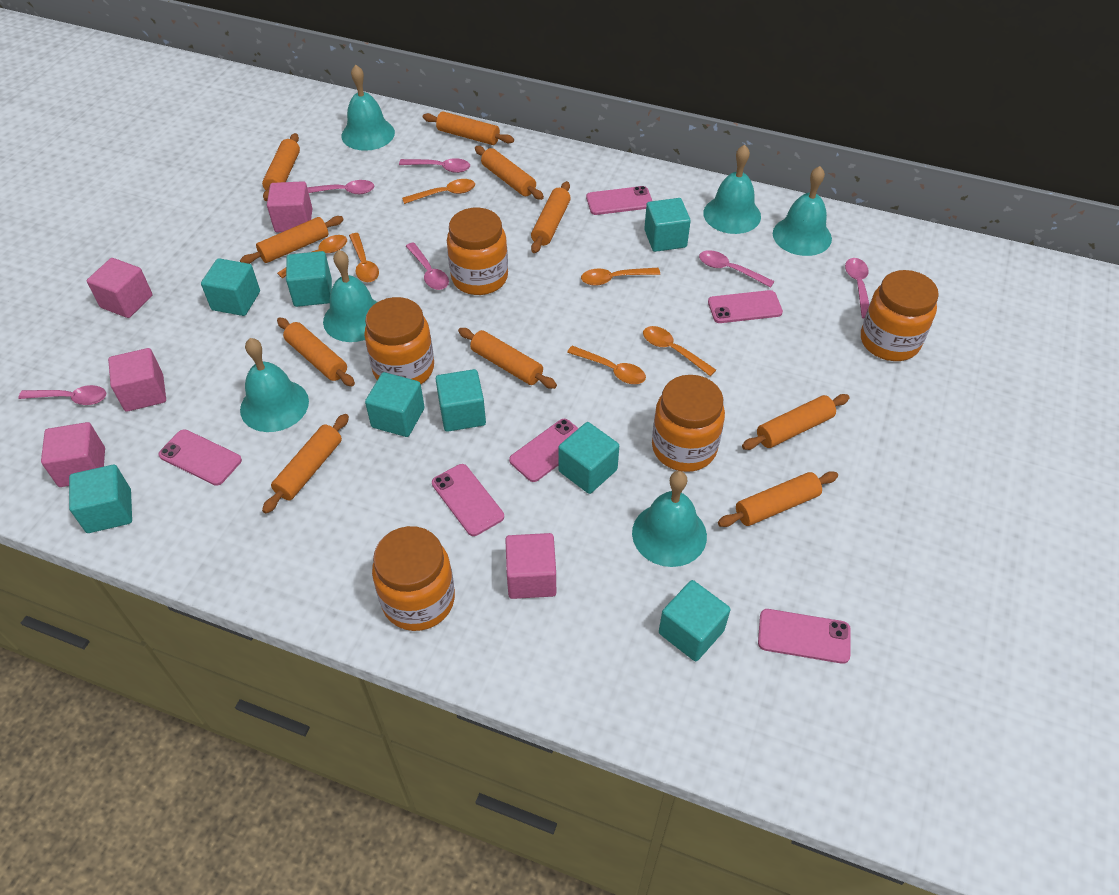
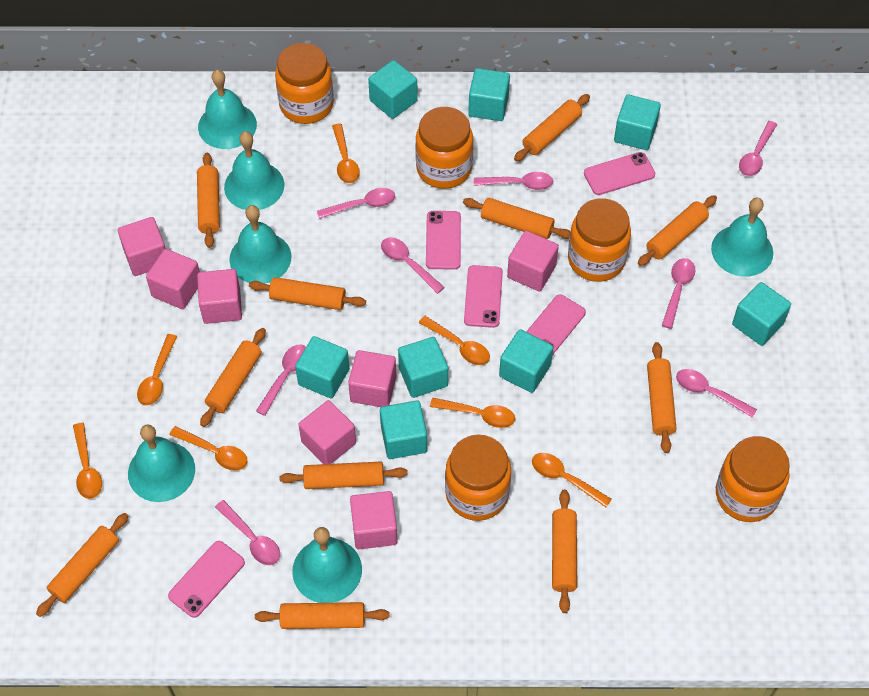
orange rolling pin: [240,216,344,264] [262,133,300,201] [262,414,349,513] [277,318,355,386] [423,111,514,145] [458,328,557,389] [475,146,544,200] [531,181,571,253] [718,471,838,527] [742,394,850,450] = 10 -> [36,513,128,617] [197,153,220,248] [200,328,266,427] [249,277,366,310] [255,602,390,629] [279,461,408,489] [463,198,570,239] [514,94,590,161] [552,489,577,613] [638,195,717,266] [647,342,676,453] = 11
orange spoon: [277,235,347,279] [349,233,379,282] [402,179,475,204] [567,346,646,384] [581,268,660,286] [643,326,716,376] = 6 -> [73,423,102,499] [137,334,178,405] [169,426,248,471] [332,123,360,183] [419,316,490,365] [430,398,515,428] [532,453,612,507] = 7
pink cube: [41,422,105,487] [87,258,153,318] [108,348,166,412] [267,181,313,232] [505,533,556,599] = 5 -> [118,217,166,276] [146,249,200,309] [197,269,242,324] [298,400,356,464] [348,350,396,407] [350,491,398,549] [507,231,559,291] = 7
pink phone: [158,429,242,486] [432,464,504,536] [509,419,579,482] [586,186,652,215] [708,290,783,323] [758,609,851,664] = 6 -> [168,541,245,618] [426,211,461,269] [464,265,503,328] [526,295,586,355] [584,152,655,195] = 5
pink spoon: [18,385,106,405] [307,180,374,194] [399,158,470,173] [406,242,449,290] [699,250,775,288] [845,258,869,318] = 6 -> [215,500,280,565] [256,344,306,416] [317,188,395,219] [381,237,445,294] [474,172,553,190] [662,258,696,329] [676,369,757,418] [739,121,777,176] = 8

